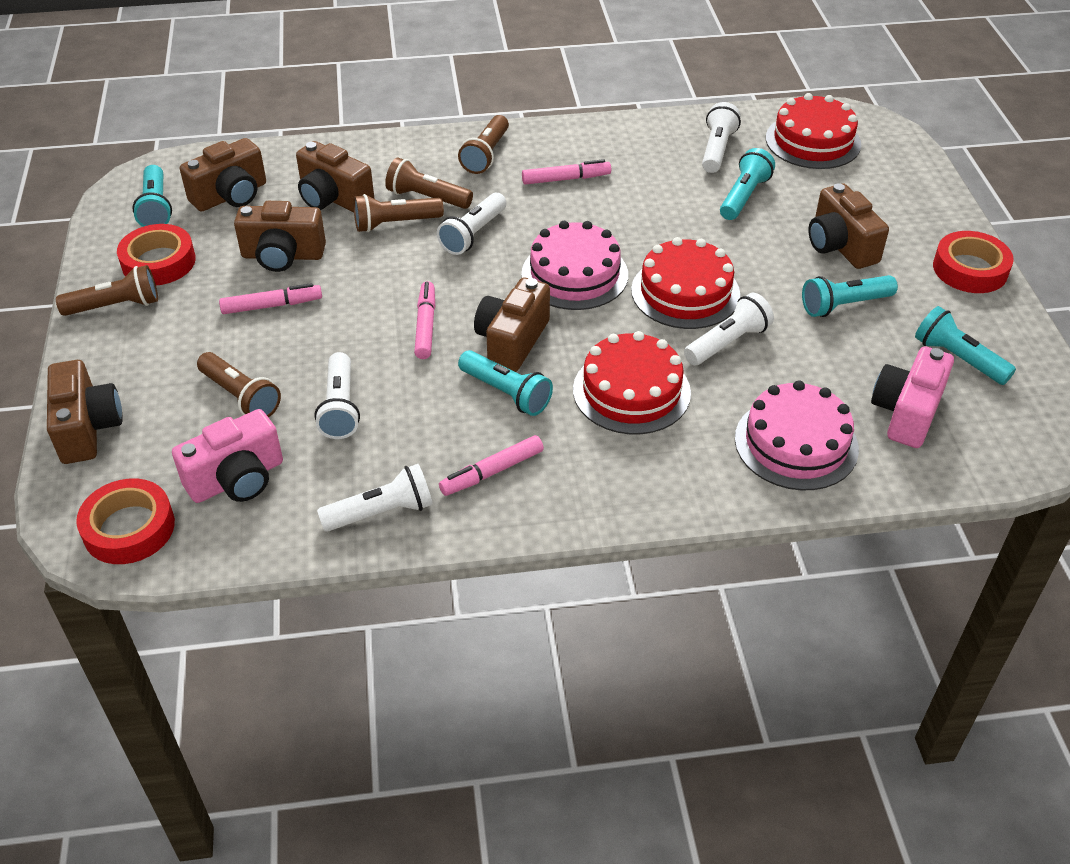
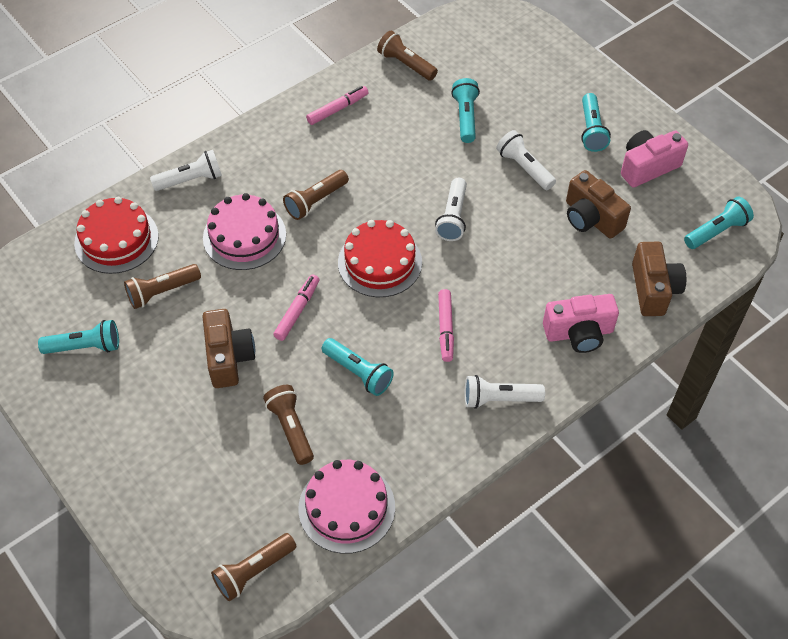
brown camera: [47,360,123,464] [180,138,266,211] [234,201,326,272] [296,141,374,212] [474,278,550,372] [808,183,889,269] = 6 -> [202,309,255,388] [566,170,631,238] [632,242,686,316] = 3
pink marker: [219,283,322,314] [414,281,435,359] [439,435,544,496] [522,159,611,184] = 4 -> [273,275,320,341] [306,86,369,125] [438,289,454,362] = 3
red cake: [573,331,691,434] [631,237,740,329] [766,93,861,169] = 3 -> [74,197,159,274] [338,220,422,297] = 2
red tape: [76,479,175,564] [117,224,196,286] [933,231,1014,293] = 3 -> none = 0
white flashlight: [315,352,360,439] [317,464,433,532] [437,193,507,255] [684,293,774,365] [702,102,741,173] = 5 -> [150,150,222,191] [435,178,467,241] [465,375,545,409] [496,130,556,190] = 4

